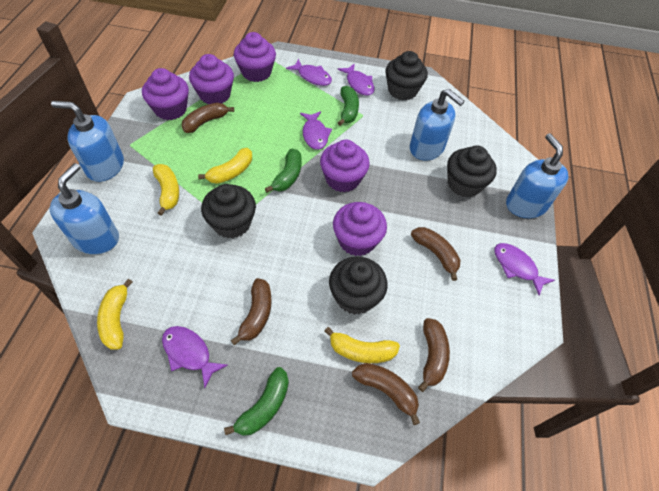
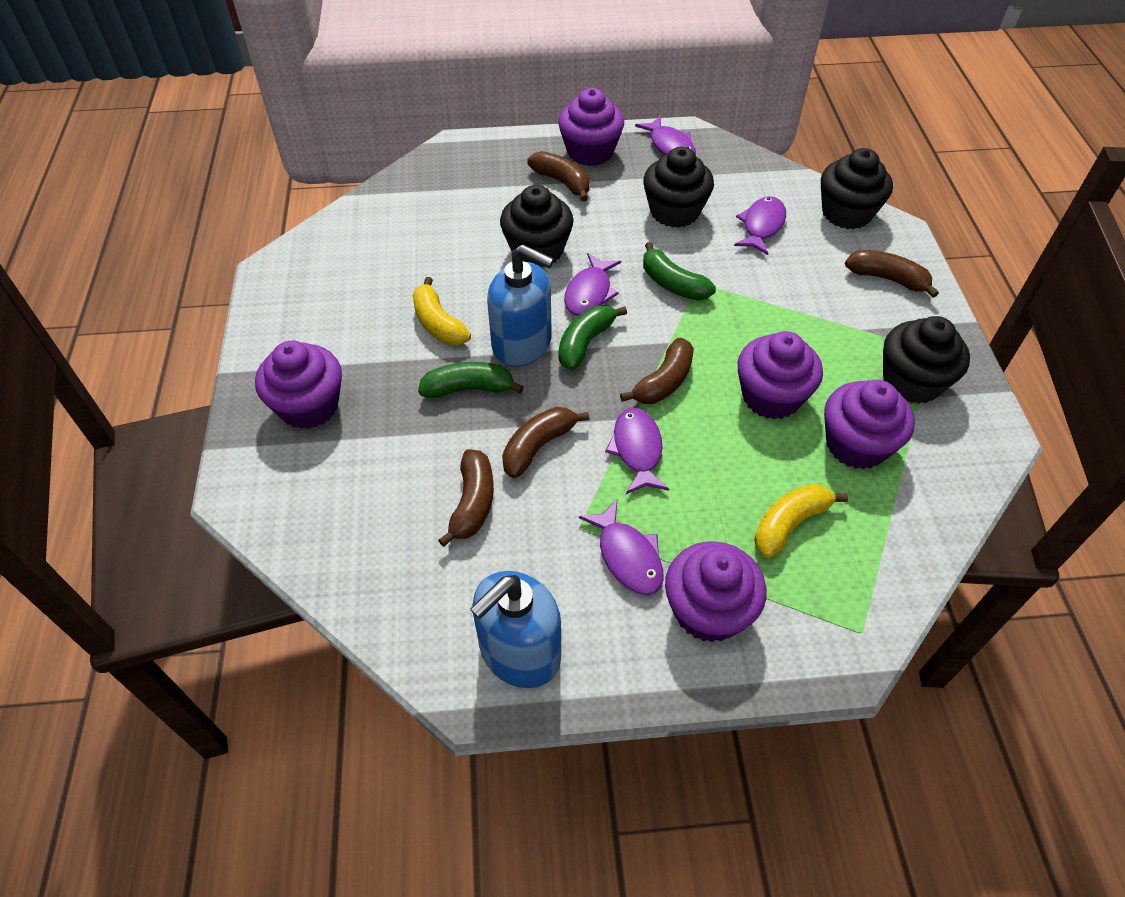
blue soap dispenser: [50,163,119,254] [51,101,124,182] [410,89,465,161] [506,133,569,218] = 4 -> [470,571,561,688] [487,244,554,367] = 2
yellow banana: [97,279,133,349] [153,164,179,216] [198,148,252,184] [325,327,400,363] = 4 -> [413,277,471,345] [754,484,848,558] = 2

